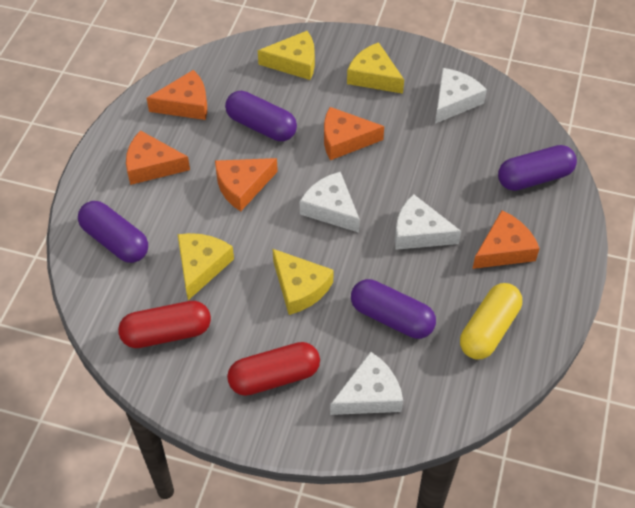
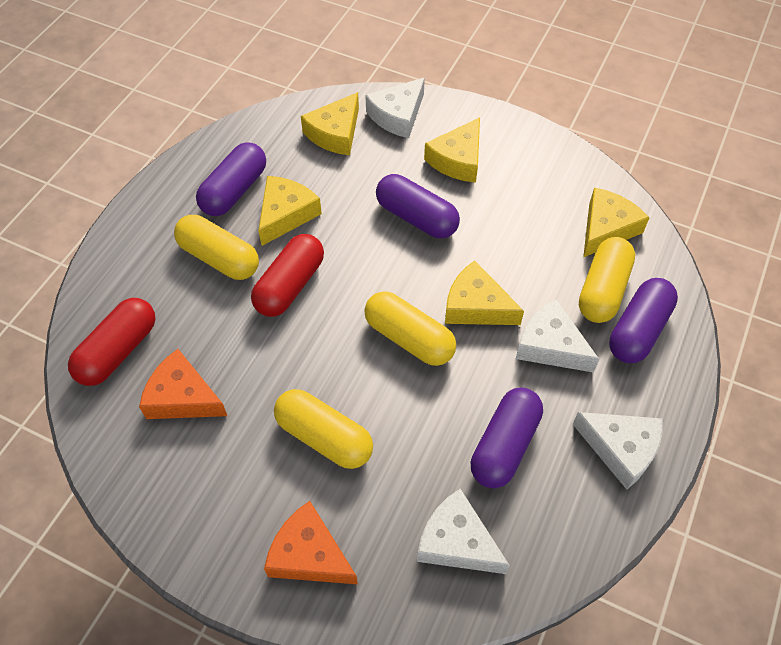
orange cheese: [126,130,190,185] [147,70,207,120] [215,158,278,211] [324,107,384,160] [472,210,540,269] = 5 -> [139,349,227,419] [264,501,358,584] = 2
yellow capsule: [460,283,522,359] = 1 -> [174,215,259,280] [274,389,373,469] [364,291,456,366] [579,237,635,323] = 4
yellow cheese: [178,233,234,300] [258,31,315,80] [273,249,334,315] [347,42,404,94] = 4 -> [258,176,322,246] [301,92,359,155] [424,117,480,183] [445,261,524,325] [583,188,650,257] = 5

